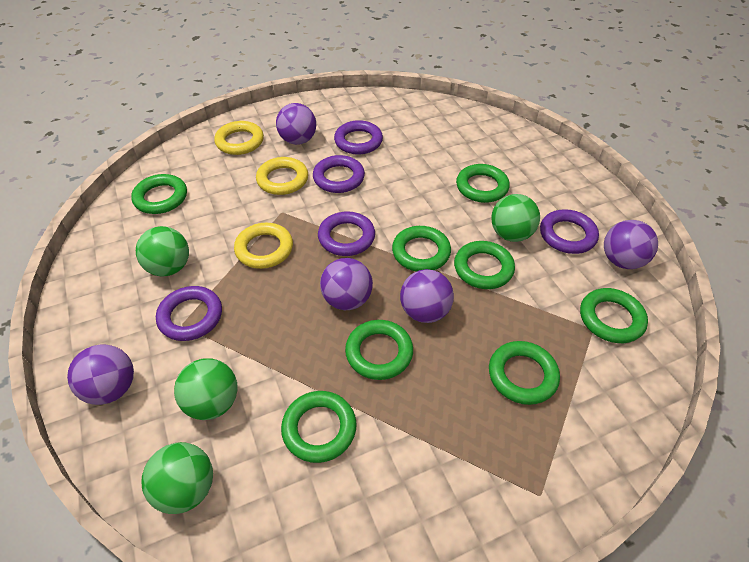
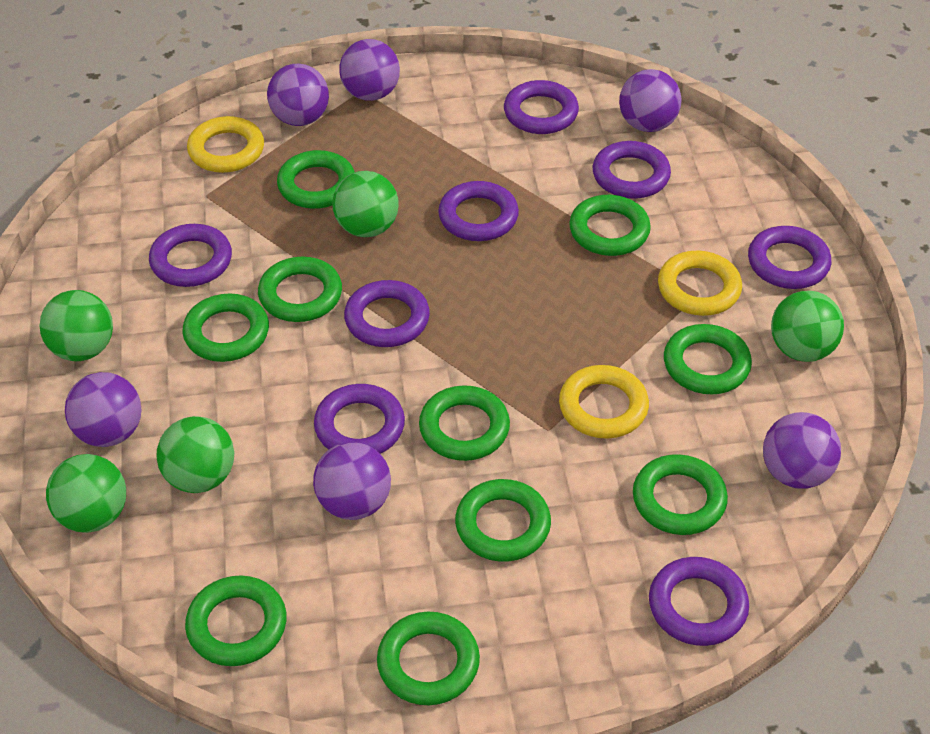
green ball: [136,226,189,276] [142,442,213,514] [174,358,238,420] [491,194,540,242] = 4 -> [40,290,113,361] [46,454,126,533] [156,416,234,493] [332,171,399,237] [771,291,844,362] = 5
green ring: [131,174,187,214] [281,391,357,463] [345,320,413,380] [392,226,451,272] [454,241,515,289] [456,164,510,203] [489,341,560,405] [580,288,648,343] = 8 -> [183,294,269,362] [185,576,287,666] [258,257,342,322] [277,150,355,209] [377,611,480,705] [419,385,510,461] [455,479,551,562] [569,195,651,256] [633,454,728,535] [664,324,752,394] = 10
purple ball: [67,344,134,405] [276,103,316,145] [320,258,373,310] [400,269,454,323] [604,220,658,269] = 5 -> [65,372,141,447] [267,64,329,126] [313,442,391,520] [339,39,400,101] [619,69,682,132] [763,412,841,489] = 6
purple ring: [156,286,222,341] [313,155,365,193] [318,211,375,256] [334,120,383,155] [540,209,599,254] = 5 -> [149,224,232,287] [314,384,405,454] [344,280,430,347] [438,181,519,241] [504,80,579,134] [593,141,671,199] [649,557,749,646] [748,226,831,289] = 8

